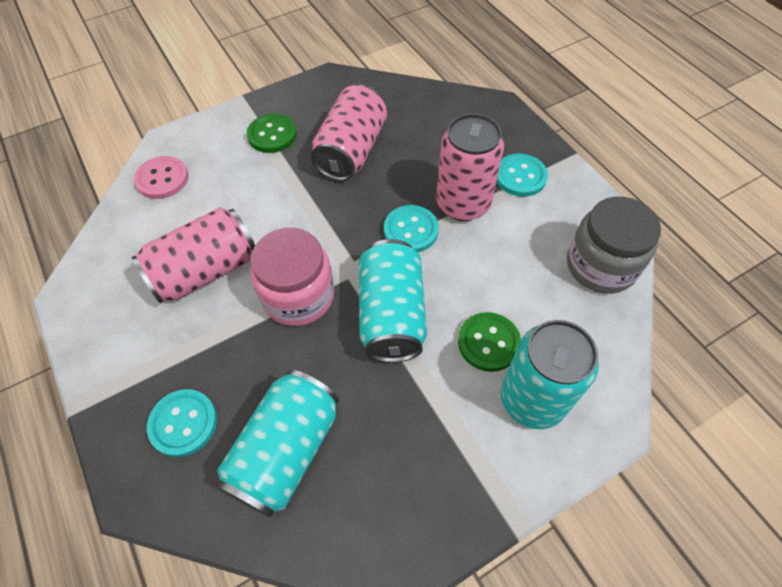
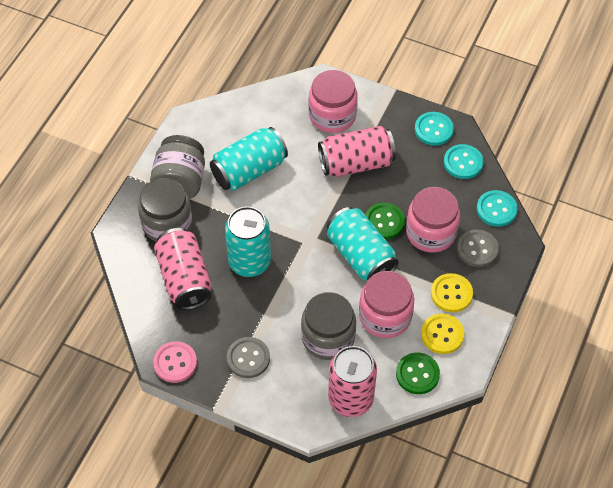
grey button: none = 0 -> [227,337,270,378] [457,230,499,267] = 2
grey jar: [567,196,661,294] = 1 -> [138,178,192,242] [150,135,205,199] [301,292,356,360] = 3
pink jar: [251,228,334,326] = 1 -> [309,70,358,133] [359,271,414,338] [406,187,460,253] = 3
yellow button: none = 0 -> [421,313,464,354] [431,273,473,312] = 2

